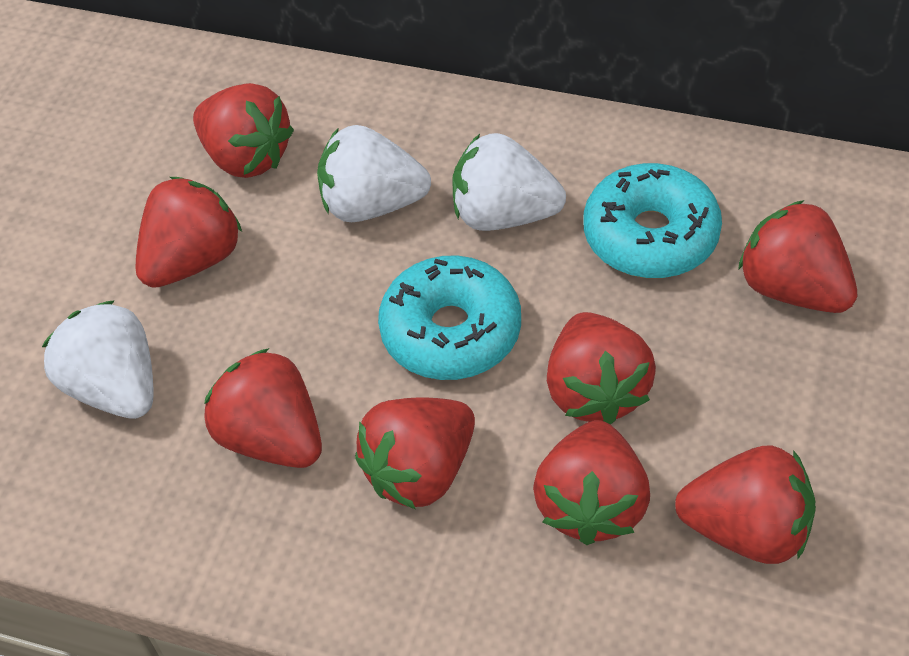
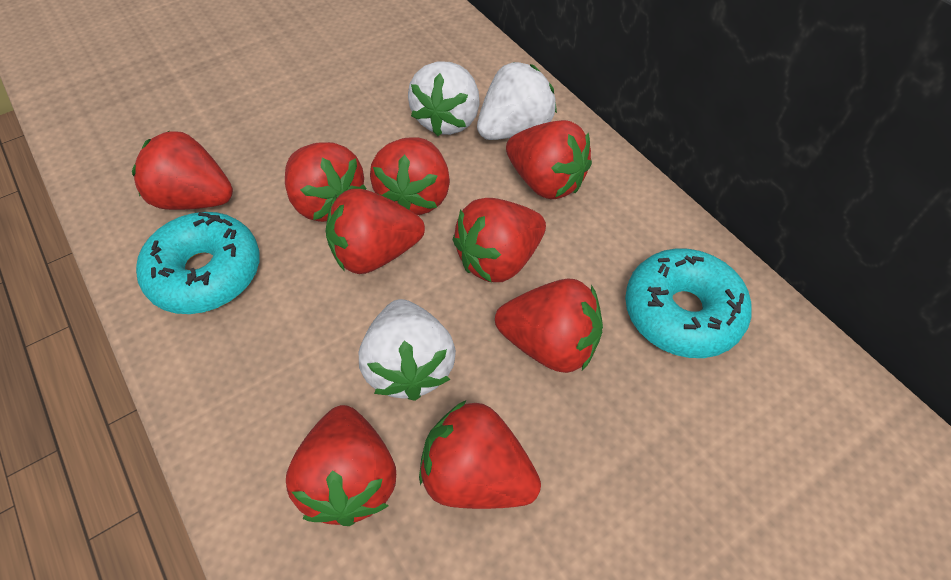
red strawberry: [135,177,242,288] [193,83,294,178] [204,348,322,468] [355,398,475,510] [533,420,650,545] [547,312,656,424] [675,446,816,564] [738,200,857,313] = 8 -> [132,130,233,210] [285,142,367,222] [286,405,396,526] [326,189,425,274] [370,137,450,215] [419,401,541,509] [453,198,546,283] [495,278,603,373] [506,120,592,199] = 9

